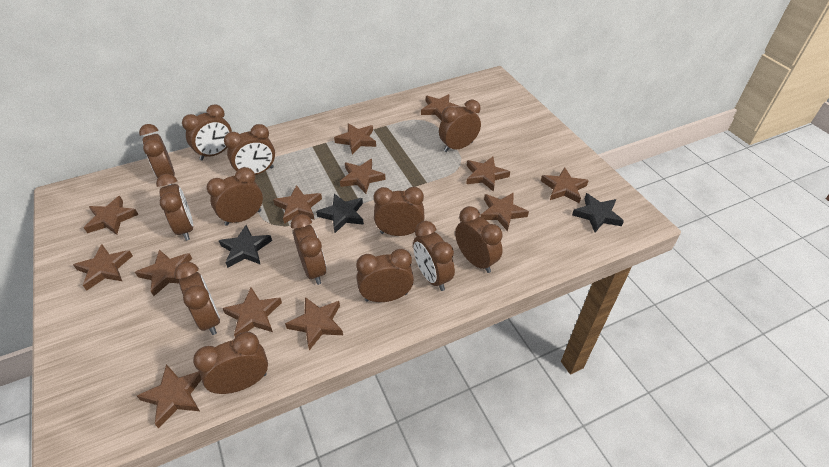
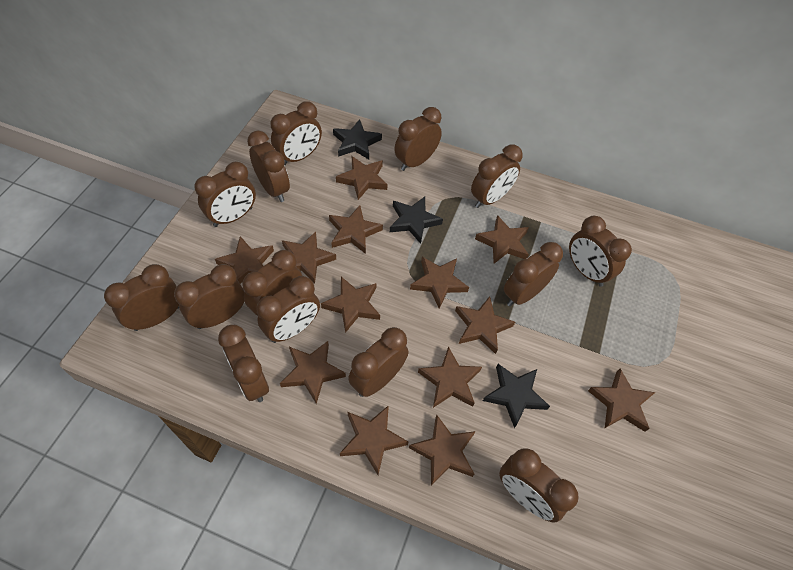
brown clock: [139,124,175,185] [156,174,193,241] [174,262,220,335] [182,104,232,160] [193,332,268,394] [206,167,263,226] [224,124,275,175] [291,214,326,285] [356,249,414,302] [373,187,425,236] [413,221,455,291] [439,100,481,152] [455,206,503,273] = 13 -> [104,264,179,331] [174,264,245,329] [194,162,256,227] [218,325,269,402] [242,250,302,316] [247,131,290,202] [256,276,320,343] [270,101,322,165] [348,327,409,397] [394,107,442,171] [471,145,522,208] [499,448,579,523] [504,242,563,307] [569,216,632,287] = 14

